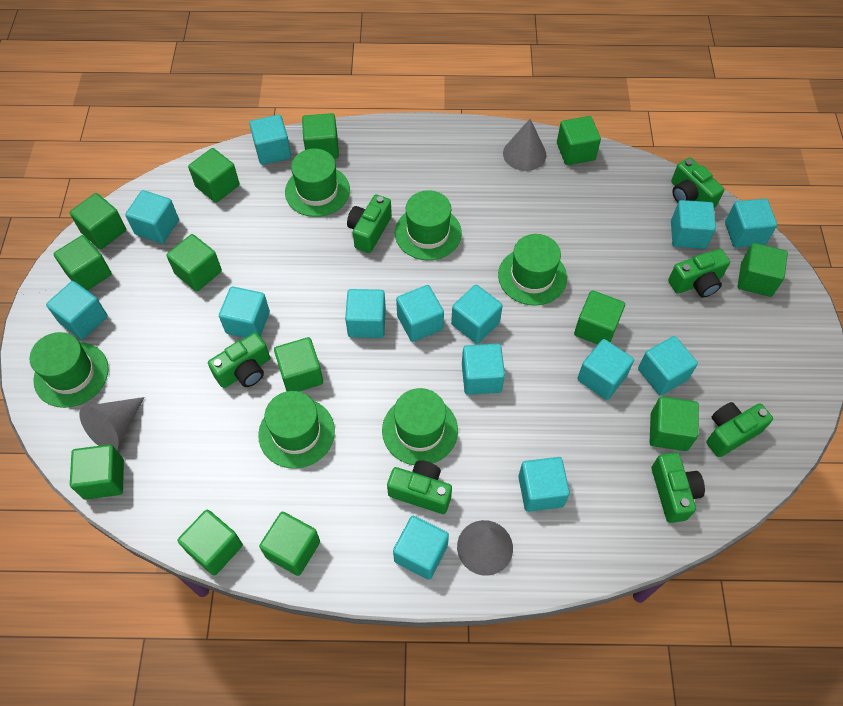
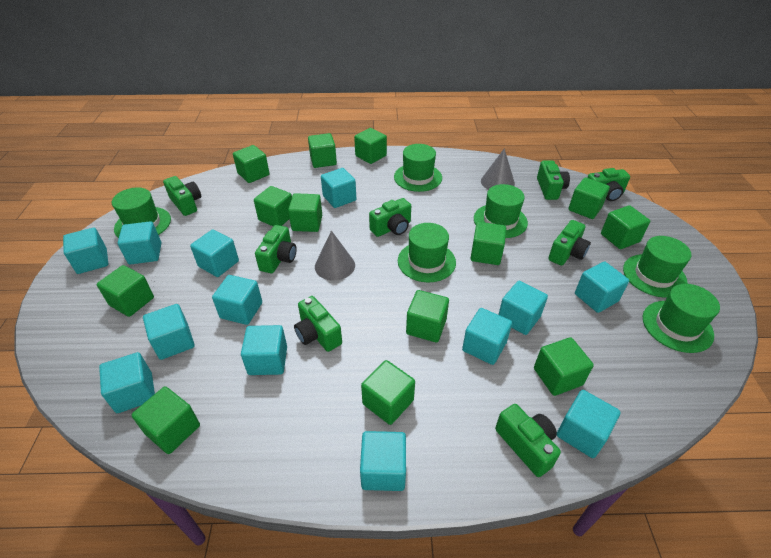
green camera: [208,332,270,388] [347,194,392,253] [387,460,452,514] [652,452,705,523] [668,249,730,298] [671,157,724,208] [706,402,773,457] = 7 -> [163,176,201,216] [255,225,297,273] [294,296,342,352] [369,198,411,237] [495,404,561,477] [537,160,570,200] [548,220,591,266] [587,168,630,201] = 8
grey cone: [79,397,145,449] [457,520,513,576] [503,119,546,171] = 3 -> [315,231,355,281] [481,148,515,190] = 2
turquoise cube: [46,281,108,340] [125,190,179,244] [219,287,270,338] [249,115,291,165] [345,289,386,338] [393,516,449,580] [396,285,444,342] [451,285,503,344] [462,344,505,395] [518,457,570,512] [577,339,634,400] [638,336,698,396] [671,200,716,249] [725,199,777,248] = 14 -> [63,228,108,274] [99,352,155,413] [118,221,161,265] [143,304,195,360] [190,229,239,277] [212,275,262,325] [241,325,287,375] [321,168,356,208] [360,431,406,491] [462,308,512,365] [498,281,548,335] [557,390,621,458] [575,261,629,313] = 13

